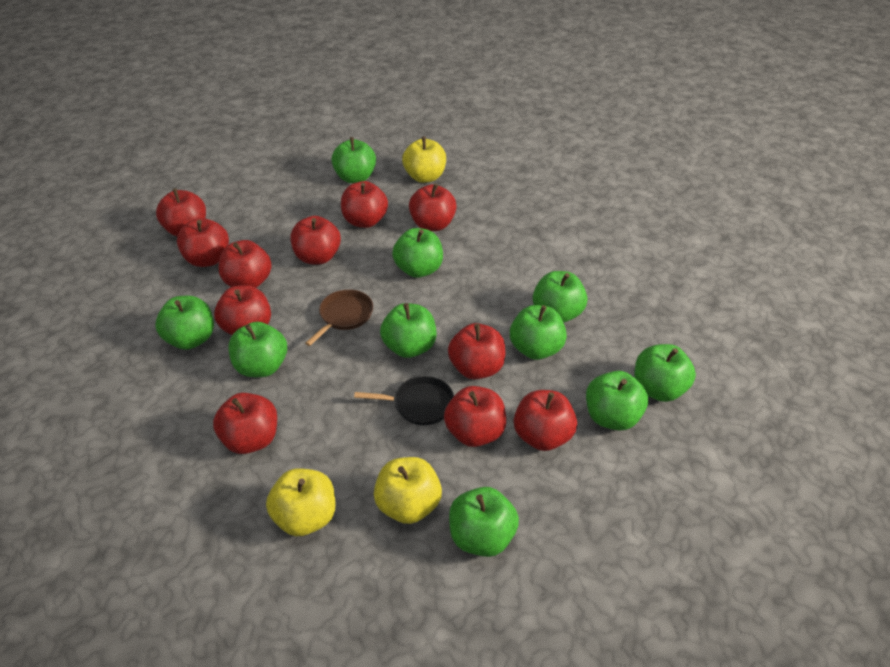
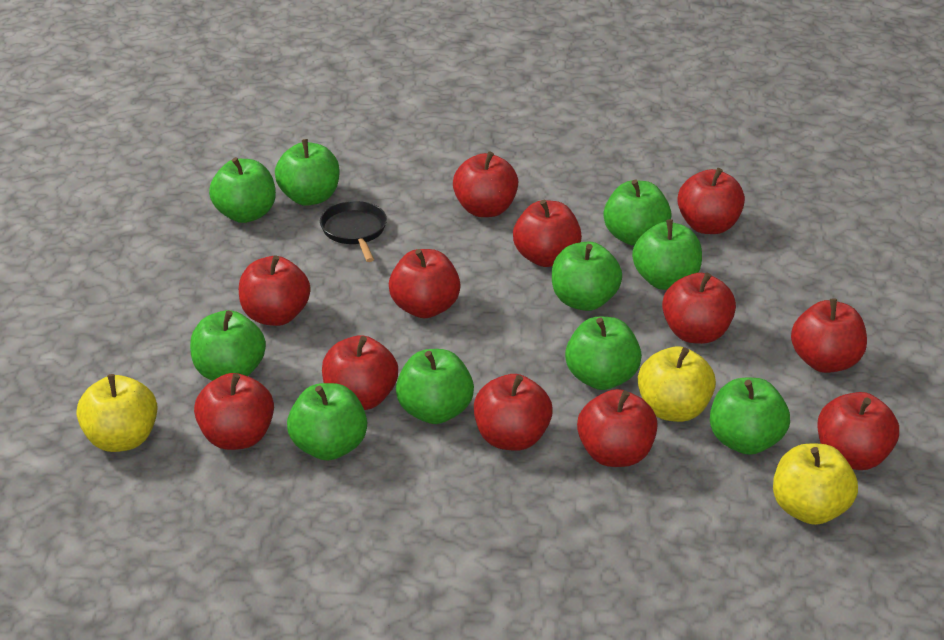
brown pan: [305,289,373,346] = 1 -> none = 0
red apple: [156,188,206,237] [177,218,229,267] [213,393,277,454] [214,285,271,335] [218,240,272,288] [290,216,341,265] [341,181,388,228] [409,184,457,231] [444,386,506,447] [448,323,505,380] [514,390,577,451] = 11 -> [194,373,274,450] [239,255,310,326] [322,335,398,410] [389,249,461,319] [453,151,518,217] [474,374,553,451] [513,200,582,267] [577,389,658,467] [662,272,736,344] [677,168,745,234] [791,298,867,373] [818,392,899,470] = 12

